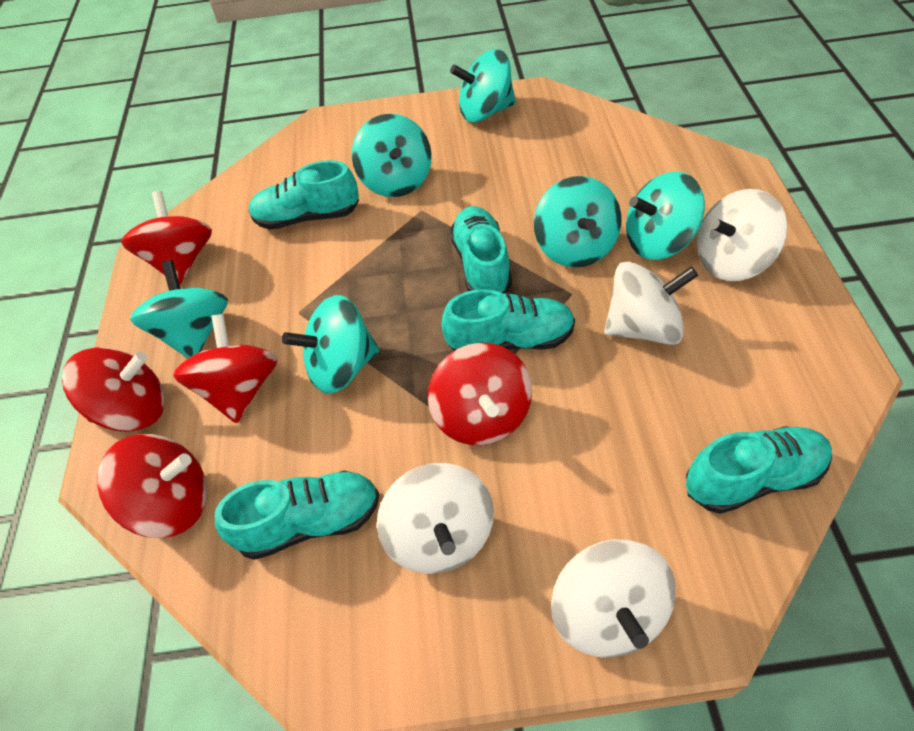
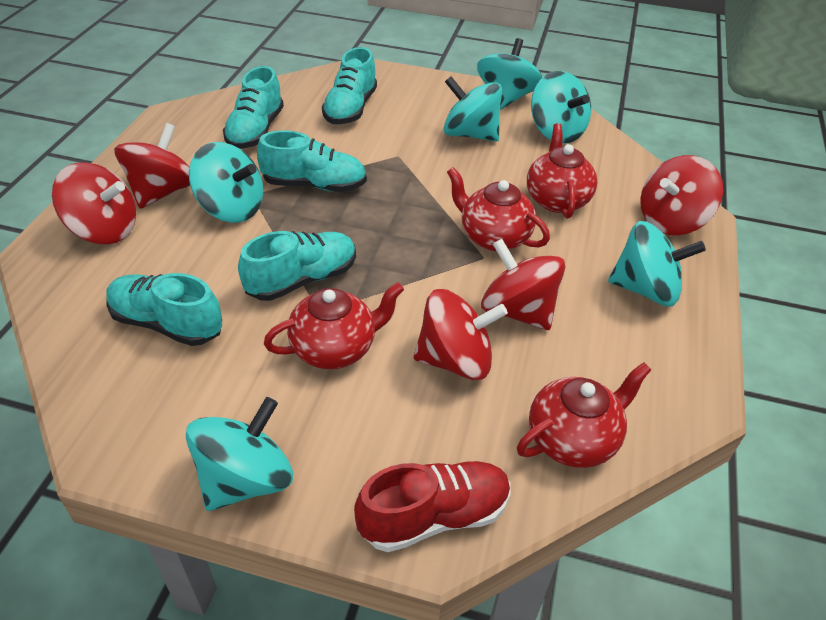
red shoe: none = 0 -> [354,461,511,552] = 1
red teapot: none = 0 -> [264,282,404,369] [447,167,550,251] [517,362,651,468] [527,123,597,219] = 4
white spinning top: [377,463,494,574] [551,539,676,658] [604,261,698,345] [697,189,787,281] = 4 -> none = 0

